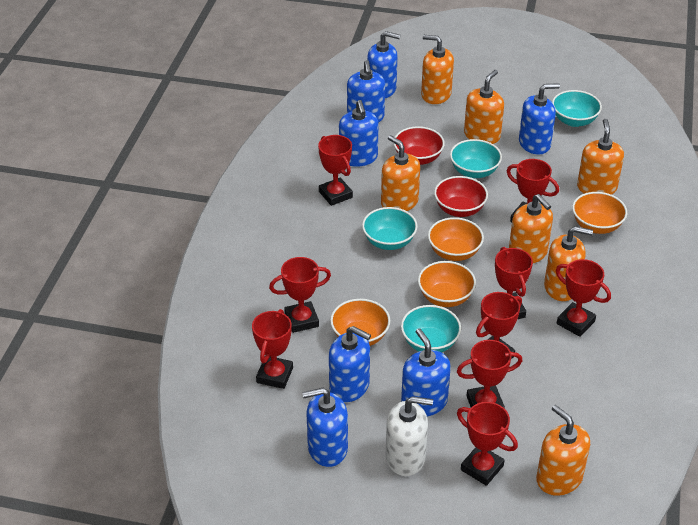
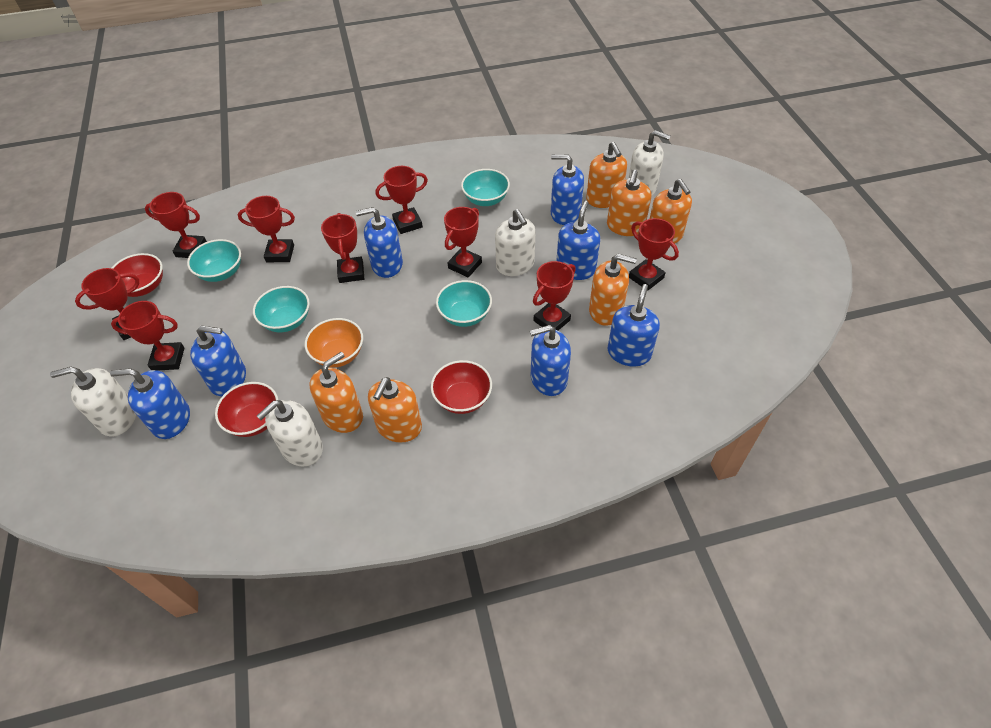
orange bowl: [330,299,390,346] [418,261,476,307] [428,217,484,261] [572,192,627,234] = 4 -> [305,318,363,368] = 1
orange soap dispenser: [381,135,420,211] [421,35,454,104] [464,70,504,144] [509,194,553,263] [536,405,590,496] [544,226,593,301] [577,119,624,195] = 7 -> [310,352,363,433] [368,377,422,443] [586,142,627,208] [589,254,637,326] [607,170,651,236] [650,179,692,244] = 6
red bowl: [393,126,445,165] [434,176,488,217] = 2 -> [112,253,163,297] [215,382,278,437] [431,360,492,414] = 3
white soap dispenser: [386,396,433,476] = 1 -> [50,367,136,437] [257,400,323,466] [495,209,535,276] [628,130,670,196] = 4

